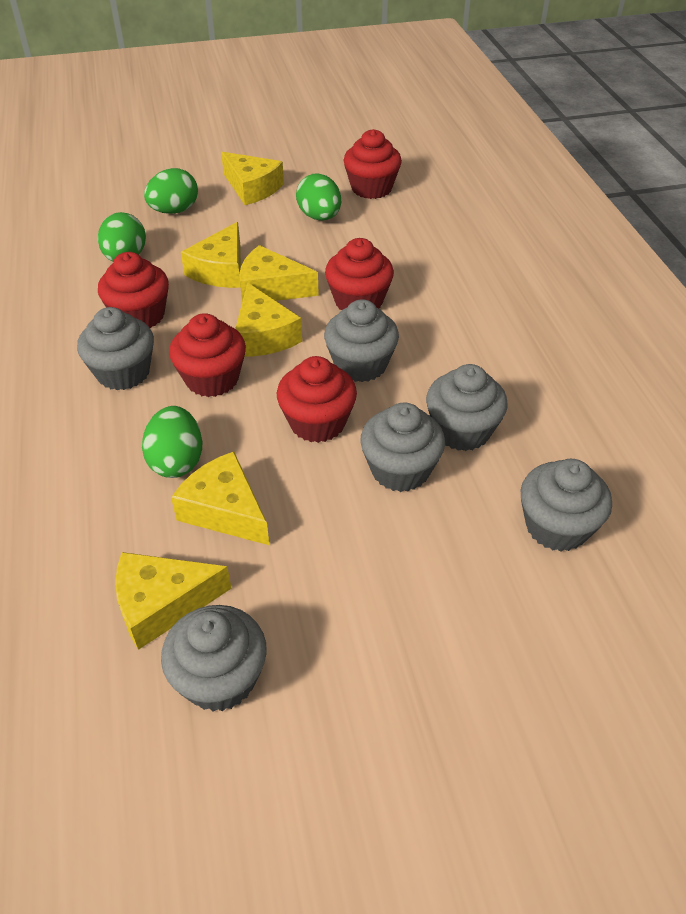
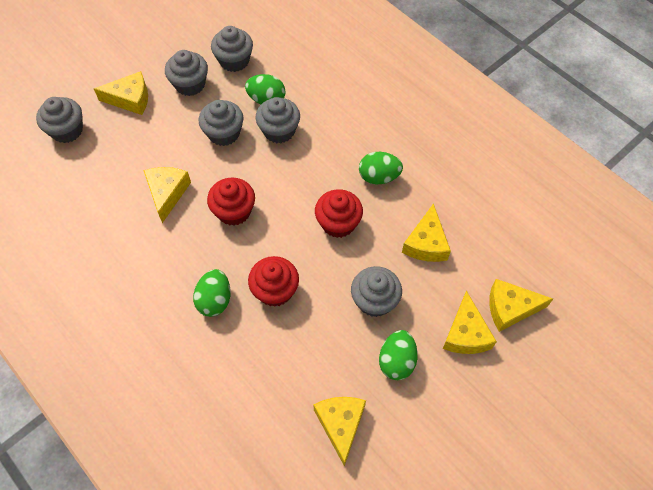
red cupcake: [98,252,169,328] [169,313,246,397] [277,356,357,443] [325,238,394,310] [344,129,402,199] = 5 -> [207,178,255,226] [248,256,299,307] [315,189,363,238] = 3

